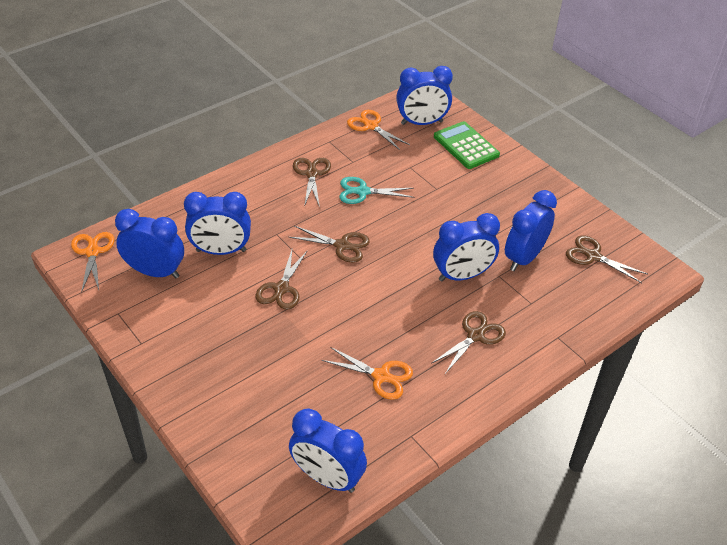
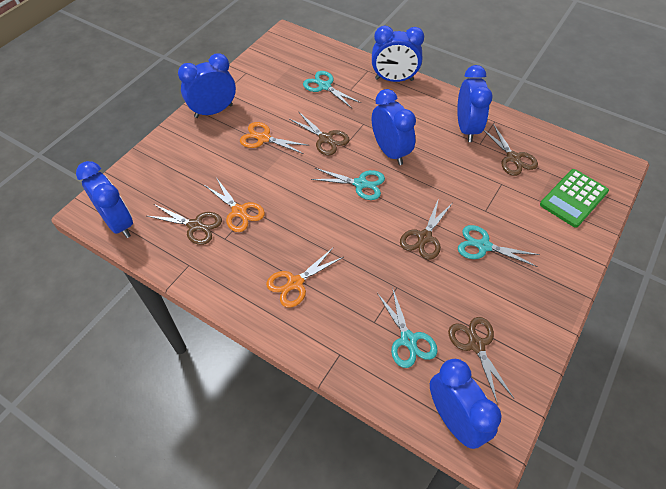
turquoise scissors: [339,177,414,204] = 1 -> [303,71,361,108] [311,168,385,200] [377,287,437,368] [458,225,540,267] = 4

